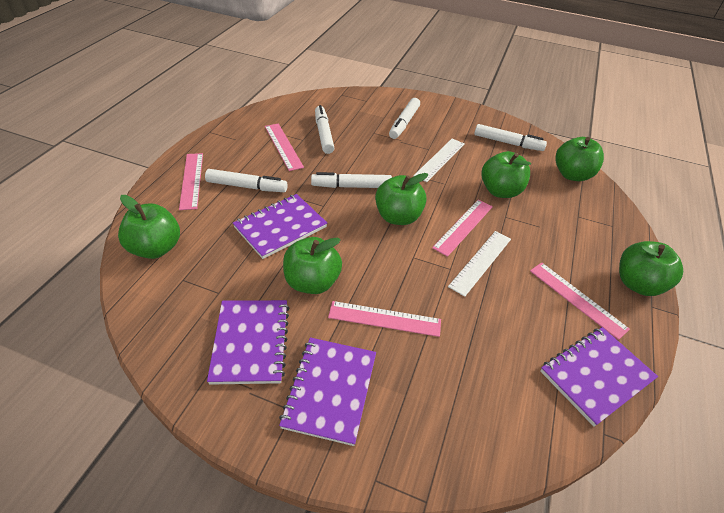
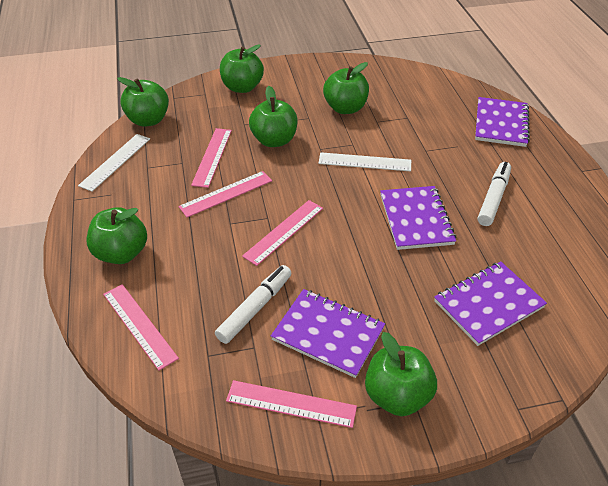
white marker: [205,169,288,192] [311,172,392,188] [315,105,334,154] [389,98,420,139] [474,124,547,151] = 5 -> [215,265,291,344] [478,162,511,226] = 2

